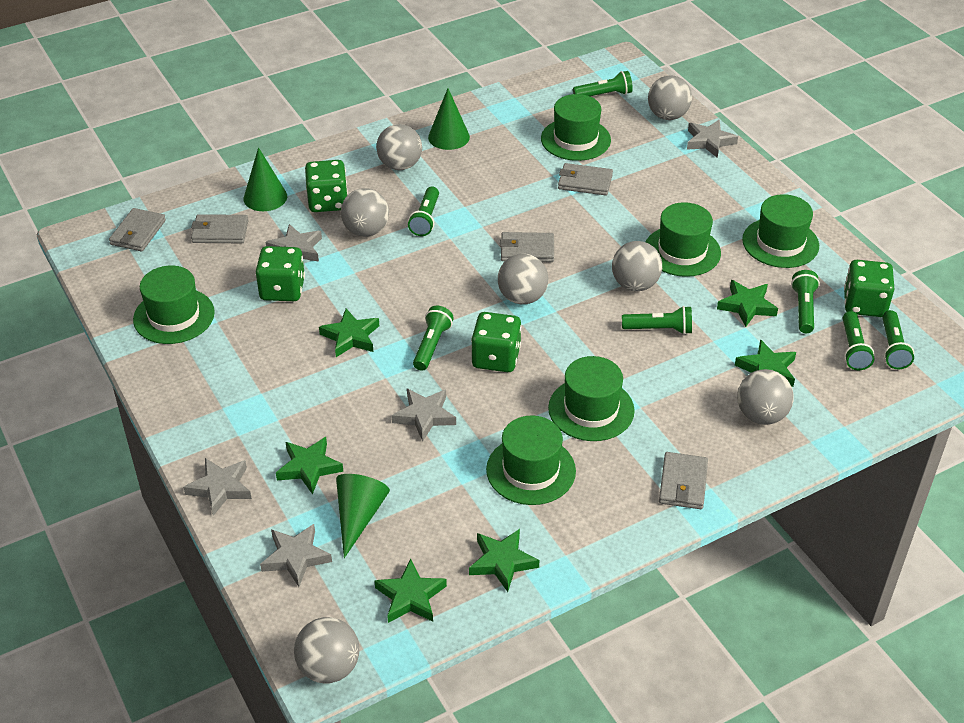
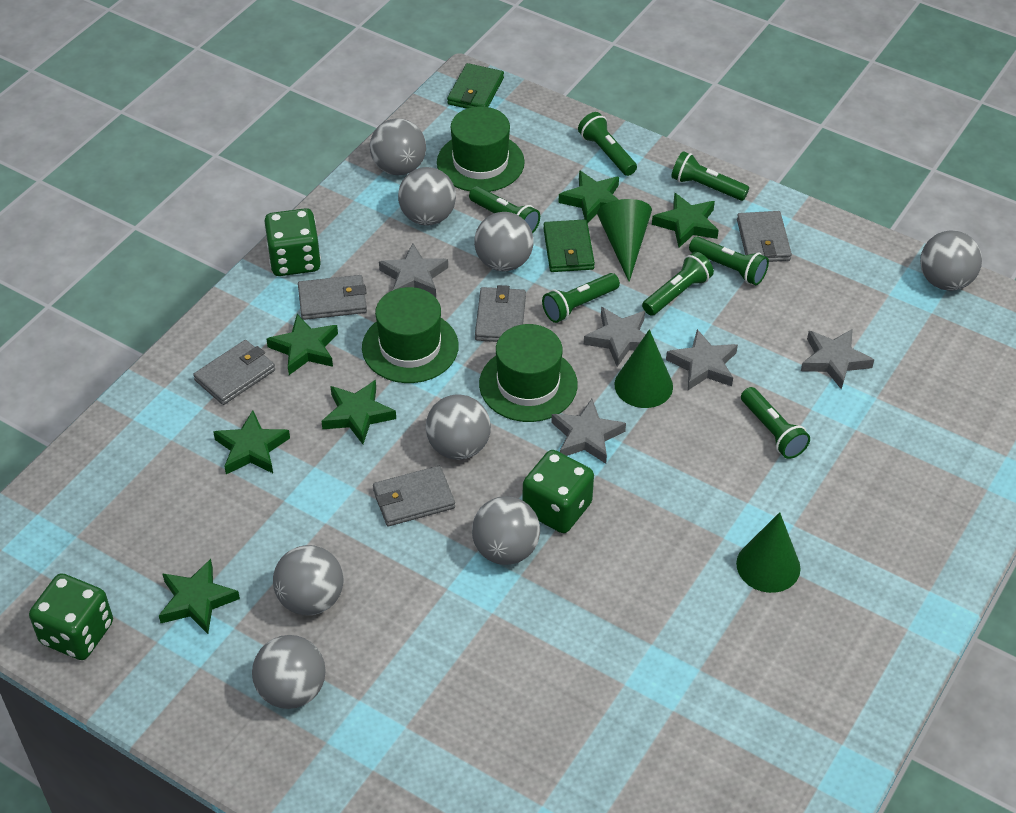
green dice: [255,246,305,301] [305,160,348,212] [471,312,521,372] [844,260,894,317] = 4 -> [29,573,113,660] [264,208,321,276] [522,450,594,533] = 3
green hat: [133,265,215,344] [486,416,576,505] [541,94,611,161] [548,356,635,441] [646,202,721,277] [742,194,819,268] = 6 -> [362,287,459,383] [437,106,525,192] [479,324,578,422] = 3
green wallet: none = 0 -> [447,63,504,109] [543,219,595,272] = 2
grey ball: [294,617,359,683] [341,188,389,237] [376,124,422,170] [498,254,548,304] [612,241,662,291] [648,75,692,120] [737,369,794,425] = 7 -> [252,635,326,709] [273,545,343,615] [370,119,426,175] [398,167,456,225] [426,394,491,460] [472,496,540,565] [474,212,534,271] [920,231,982,291] = 8

